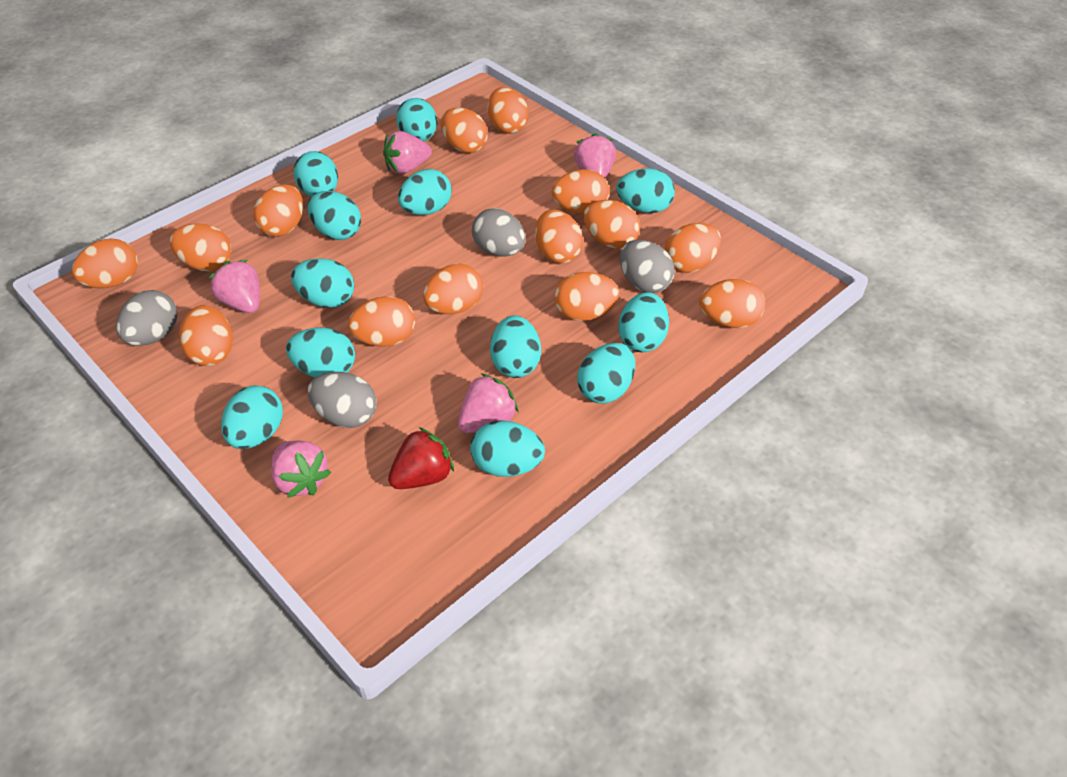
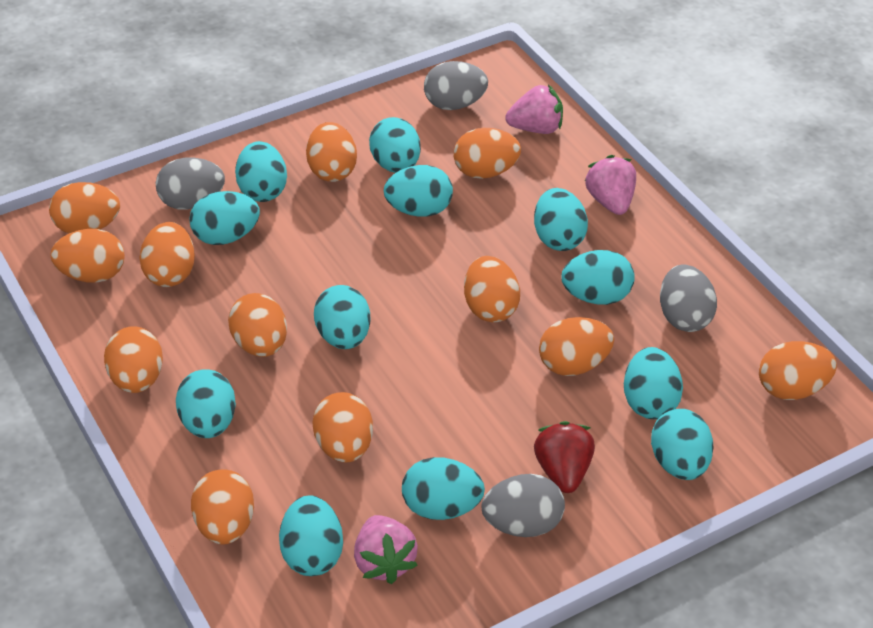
orange egg: [72,238,138,288] [170,223,231,271] [179,305,233,366] [253,184,303,237] [348,296,415,347] [423,263,483,314] [441,108,488,153] [488,87,529,134] [535,210,583,263] [552,169,610,214] [554,272,620,321] [583,200,640,248] [664,223,721,273] [699,279,766,328] = 14 -> [49,182,120,233] [50,229,125,283] [104,326,163,393] [139,222,195,287] [191,470,254,544] [228,293,287,357] [306,122,357,182] [312,392,373,462] [454,128,521,179] [464,256,520,322] [539,317,614,376] [759,341,837,400] = 12
pink strawberry: [209,260,260,313] [271,441,331,498] [383,131,432,174] [458,373,519,433] [574,133,616,178] = 5 -> [354,515,418,584] [505,85,563,134] [585,155,636,215] = 3

